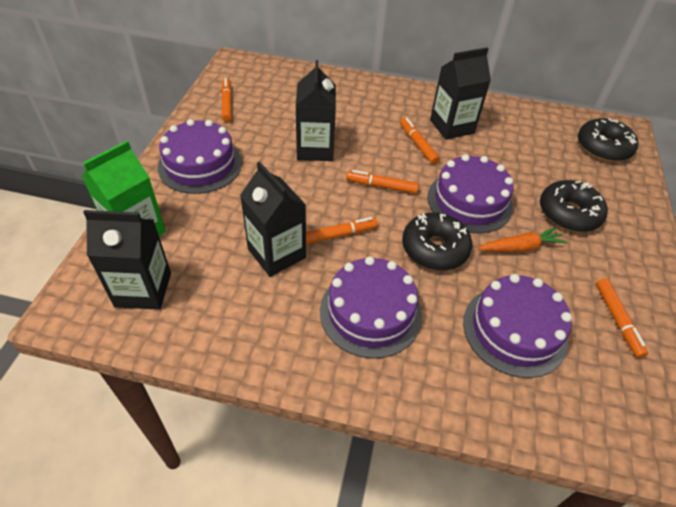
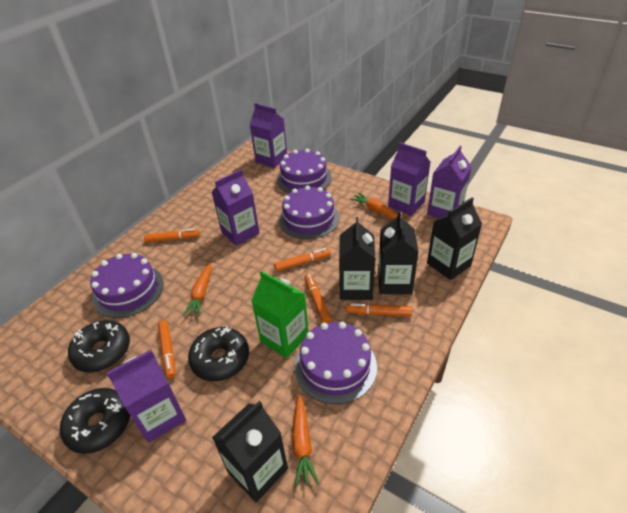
orange carrot: [478,227,568,252] = 1 -> [183,263,212,316] [292,395,319,488] [350,193,398,220] = 3
purple carton: none = 0 -> [107,350,186,443] [211,169,259,246] [250,103,287,168] [388,142,430,216] [427,146,472,218] = 5

